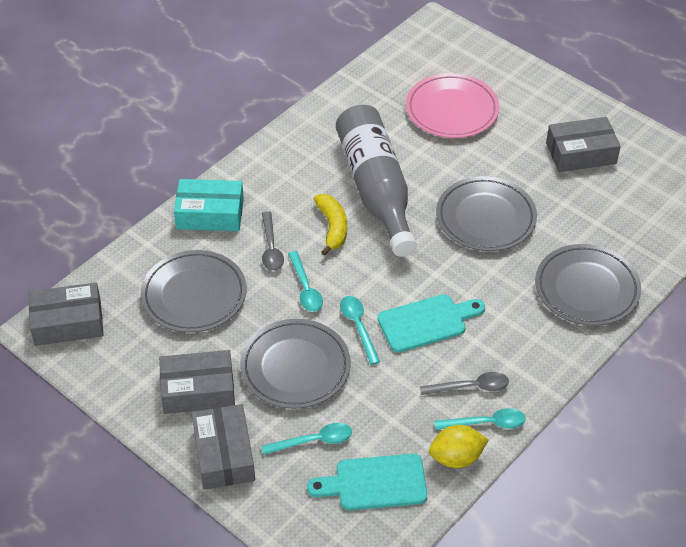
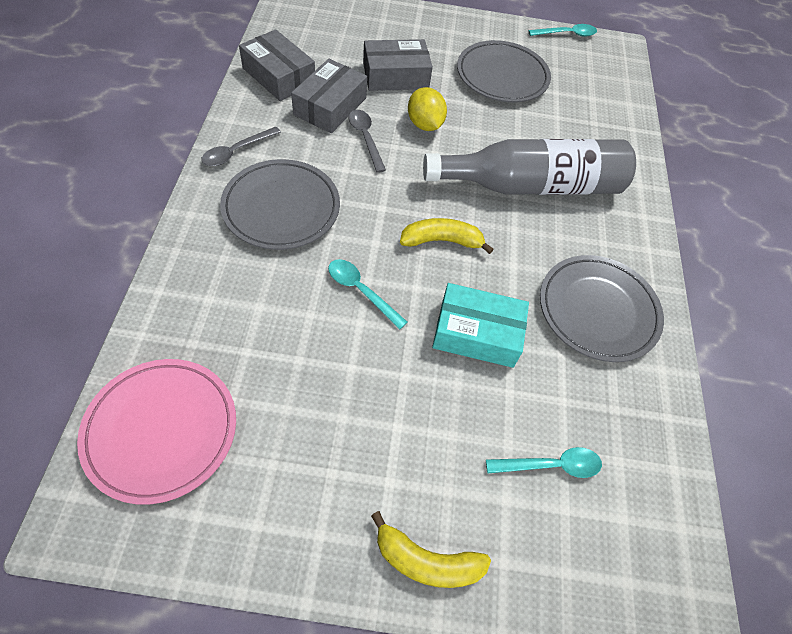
grey box: [29,283,104,346] [159,350,235,414] [192,404,255,490] [546,117,621,172] = 4 -> [239,29,315,101] [291,59,367,133] [363,39,433,91] = 3
grey plate: [141,250,246,333] [240,319,351,409] [436,176,537,251] [535,244,641,326] = 4 -> [220,159,340,250] [457,40,551,102] [540,255,664,362] = 3
turquoise cutting board: [307,454,428,510] [378,294,485,353] = 2 -> none = 0
turquoise spoon: [261,423,352,455] [288,251,323,312] [340,296,380,365] [434,408,526,430] = 4 -> [328,259,407,330] [486,447,602,478] [528,24,597,37] = 3
yellow banana: [314,194,347,255] = 1 -> [371,511,491,588] [400,218,494,254] = 2

